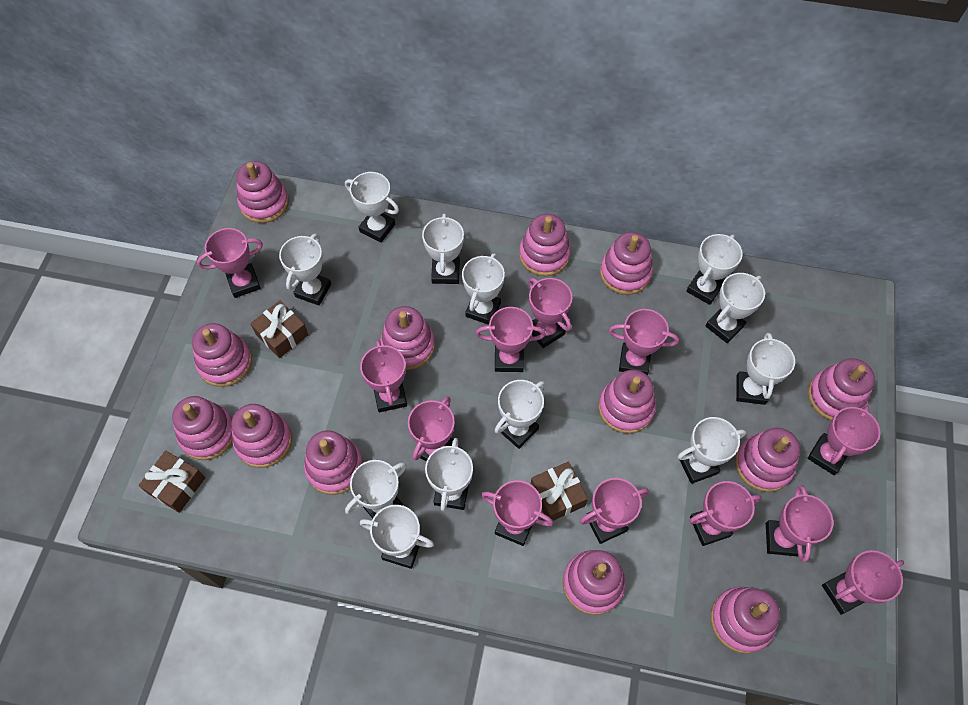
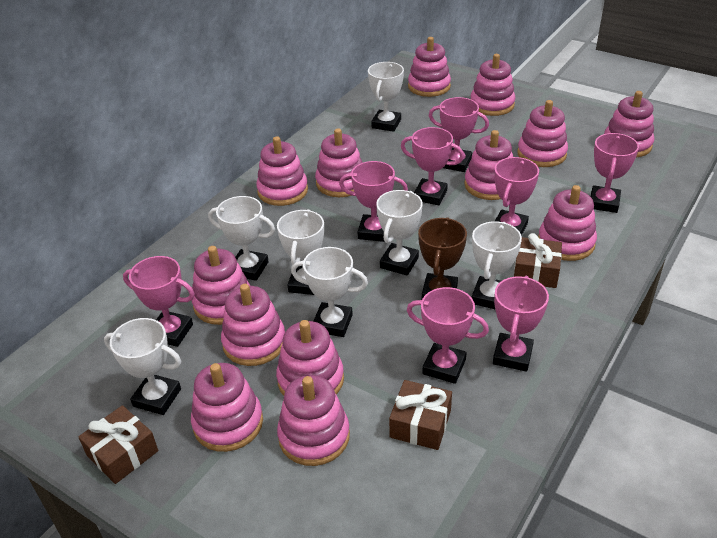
brown trophy: none = 0 -> [418,217,467,299] = 1
pink trophy: [197,228,263,298] [360,340,407,412] [408,396,455,461] [476,307,546,372] [481,480,553,546] [528,278,573,348] [580,478,649,544] [609,309,679,375] [689,481,761,546] [766,485,833,563] [807,405,880,475] [822,550,904,615] = 12 -> [123,256,195,347] [339,161,408,242] [401,127,464,205] [407,287,489,384] [428,97,489,172] [493,276,549,372] [494,157,539,236] [591,133,639,213] = 8
white trophy: [279,234,331,306] [345,172,399,243] [345,460,407,519] [360,505,434,569] [422,214,464,284] [425,438,473,511] [462,253,505,325] [494,380,545,449] [678,417,746,484] [686,234,743,305] [705,273,765,343] [736,333,795,405] = 12 -> [104,318,181,415] [208,196,275,281] [277,209,324,295] [291,247,368,337] [368,62,404,132] [376,190,423,276] [472,221,522,309] = 7

